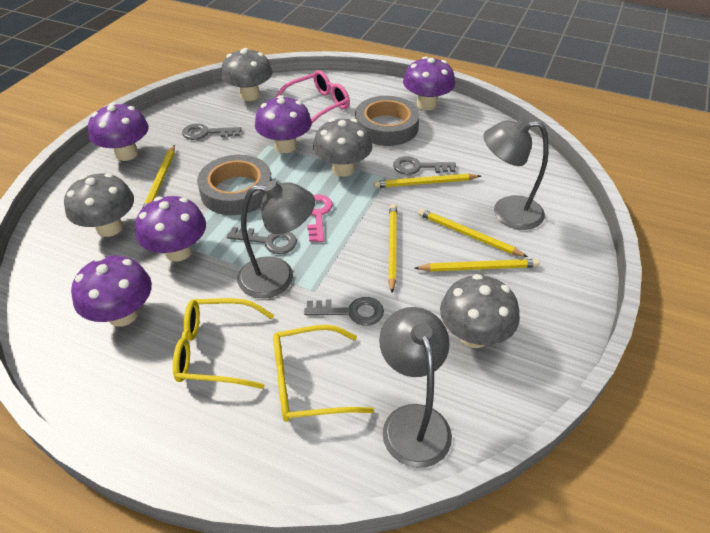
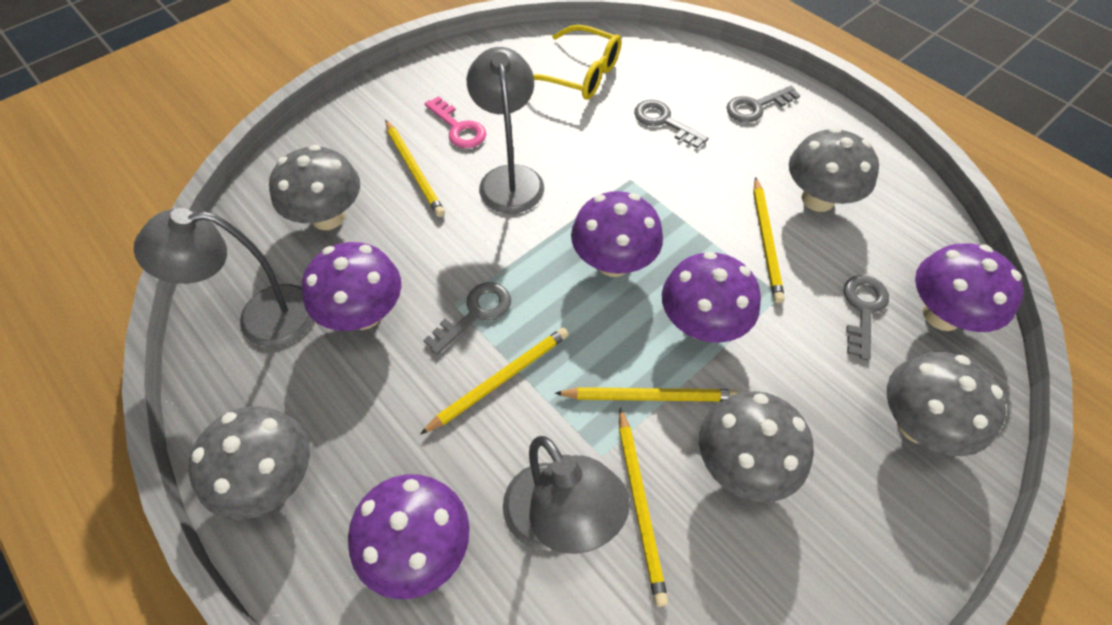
grey mushroom: [64,173,134,237] [221,48,273,101] [313,118,373,177] [440,274,520,348] = 4 -> [188,406,310,520] [269,145,360,230] [699,391,814,502] [789,127,879,212] [887,352,1006,456] = 5
grey tape: [197,155,272,215] [355,96,420,146] = 2 -> none = 0
pink glasses: [275,70,350,123] = 1 -> none = 0
yellow glasses: [173,298,274,389] [273,325,374,422] = 2 -> [533,25,622,100] = 1

